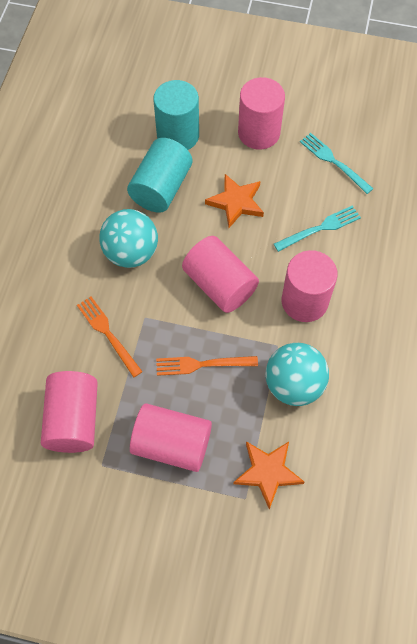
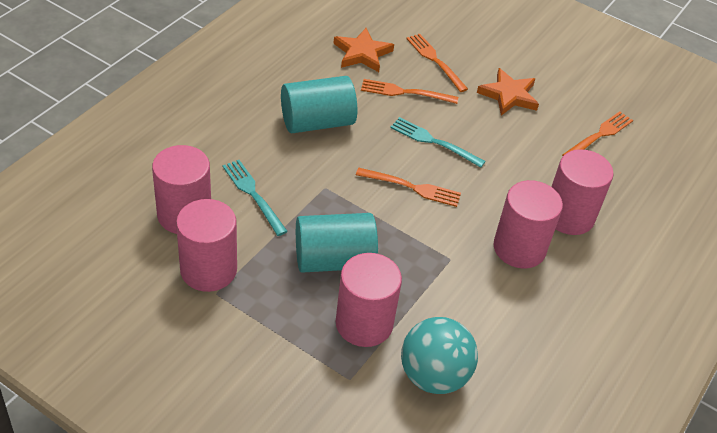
orange fork: [77,297,143,378] [156,356,258,376] = 2 -> [356,167,461,207] [361,79,458,104] [406,34,468,92] [562,112,633,156] = 4
turquoise ball: [99,209,158,268] [266,343,329,406] = 2 -> [401,317,478,394] = 1

